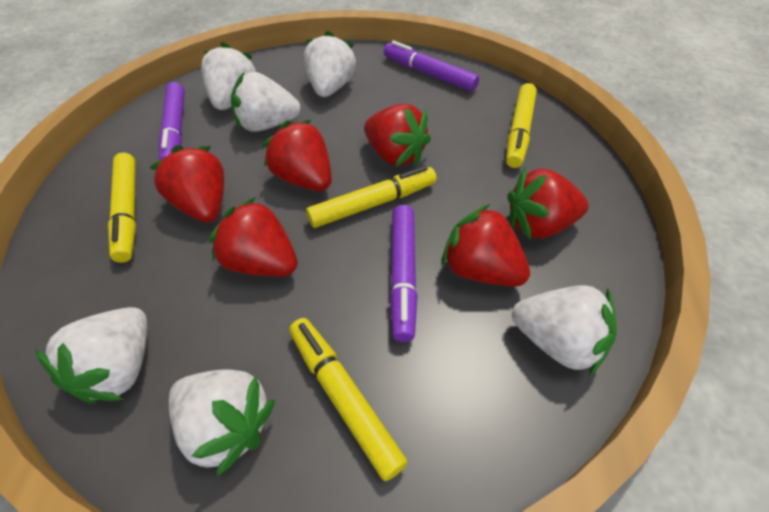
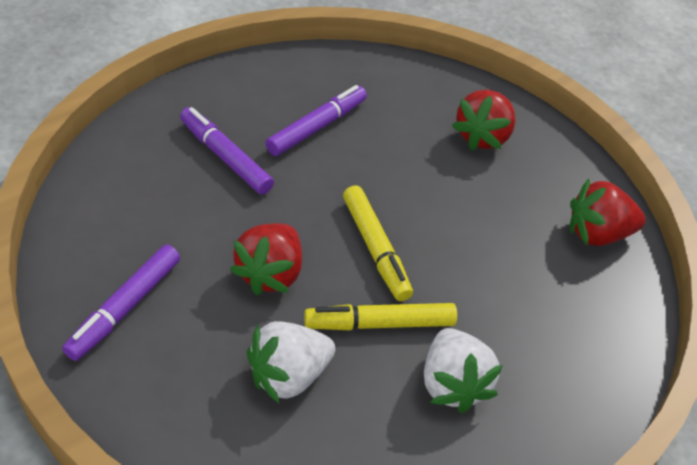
red strawberry: [149,146,224,222] [209,197,298,277] [262,120,332,191] [364,104,431,167] [442,204,530,287] [507,168,589,239] = 6 -> [230,223,302,295] [452,90,515,151] [570,178,646,246] = 3
white strawberry: [35,307,147,404] [169,369,275,477] [201,42,257,110] [231,72,301,132] [304,31,356,97] [512,285,617,376] = 6 -> [247,321,335,403] [424,328,503,413] = 2
yellow marker: [108,153,136,263] [289,318,408,481] [306,166,437,228] [506,83,537,168] = 4 -> [304,303,457,330] [343,185,413,301] = 2

